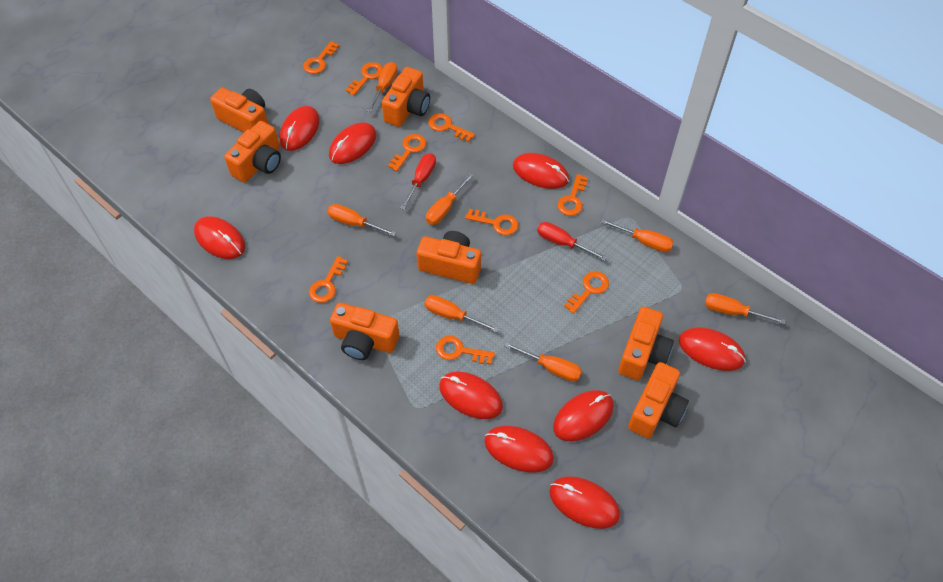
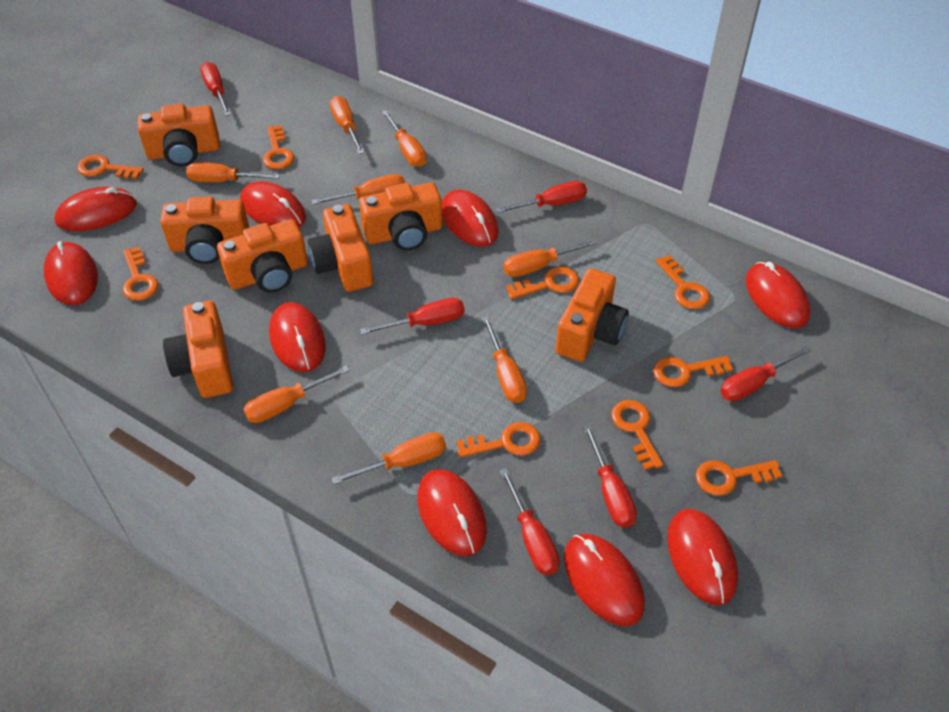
orange screwdriver: [327,204,396,236] [367,62,397,112] [424,295,499,333] [426,173,474,225] [504,342,582,382] [600,219,674,252] [705,293,785,324] = 7 -> [186,162,280,182] [243,365,350,423] [312,174,405,205] [330,96,365,154] [331,432,446,485] [382,110,426,167] [482,316,527,403] [503,239,598,277] = 8
red screwdriver: [400,153,436,210] [537,222,607,261] = 2 -> [200,62,231,116] [360,298,465,335] [496,181,587,213] [500,468,560,575] [583,424,637,528] [720,346,811,401] = 6

